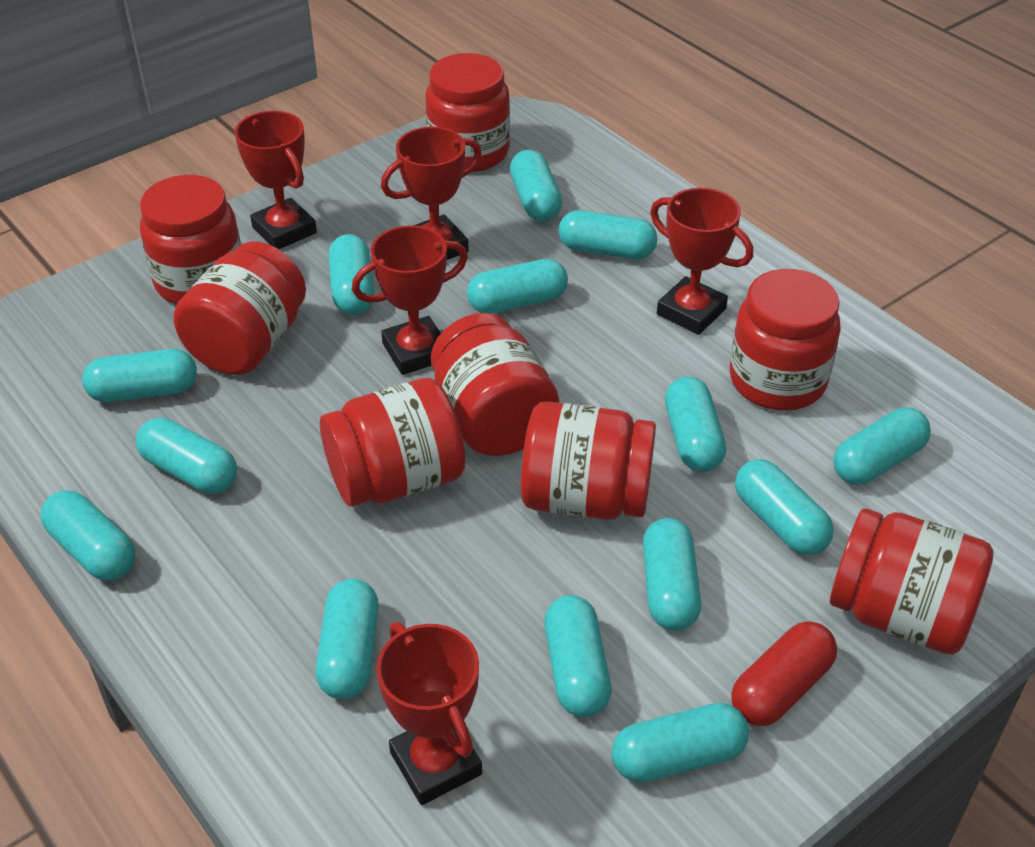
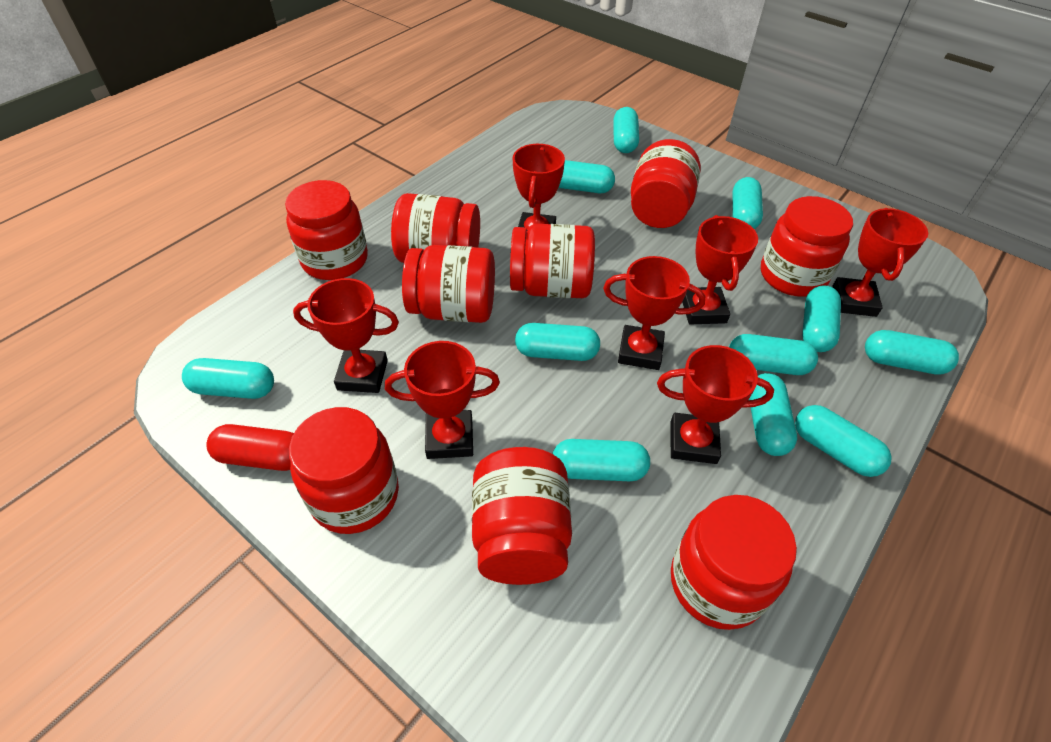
red jar: [140,175,241,305] [173,241,306,375] [320,378,466,506] [426,53,510,172] [431,313,559,456] [521,401,656,520] [730,269,841,411] [830,508,993,655] = 8 -> [285,180,368,280] [289,407,399,534] [391,193,480,263] [402,245,495,323] [472,447,572,585] [510,224,595,298] [631,139,701,228] [671,495,797,630] [761,196,853,297] = 9
red trophy: [235,111,317,249] [352,225,468,375] [376,622,482,805] [381,127,482,260] [650,188,753,335] = 5 -> [293,278,399,393] [385,341,500,459] [513,144,565,230] [603,256,705,370] [657,345,774,464] [682,215,758,325] [832,208,928,317] = 7
turquoise capsule: [40,490,136,581] [82,349,197,402] [136,418,237,494] [315,579,379,699] [328,234,374,315] [467,259,568,314] [510,150,562,222] [544,595,612,717] [559,210,657,259] [611,703,749,783] [642,518,702,631] [665,376,726,472] [735,459,834,555] [833,407,931,485] = 14 -> [182,358,274,399] [515,323,600,361] [553,439,650,481] [558,160,615,193] [613,107,639,153] [729,334,818,375] [732,177,763,229] [749,373,797,456] [795,405,892,477] [802,285,841,352] [865,330,959,375] = 11

